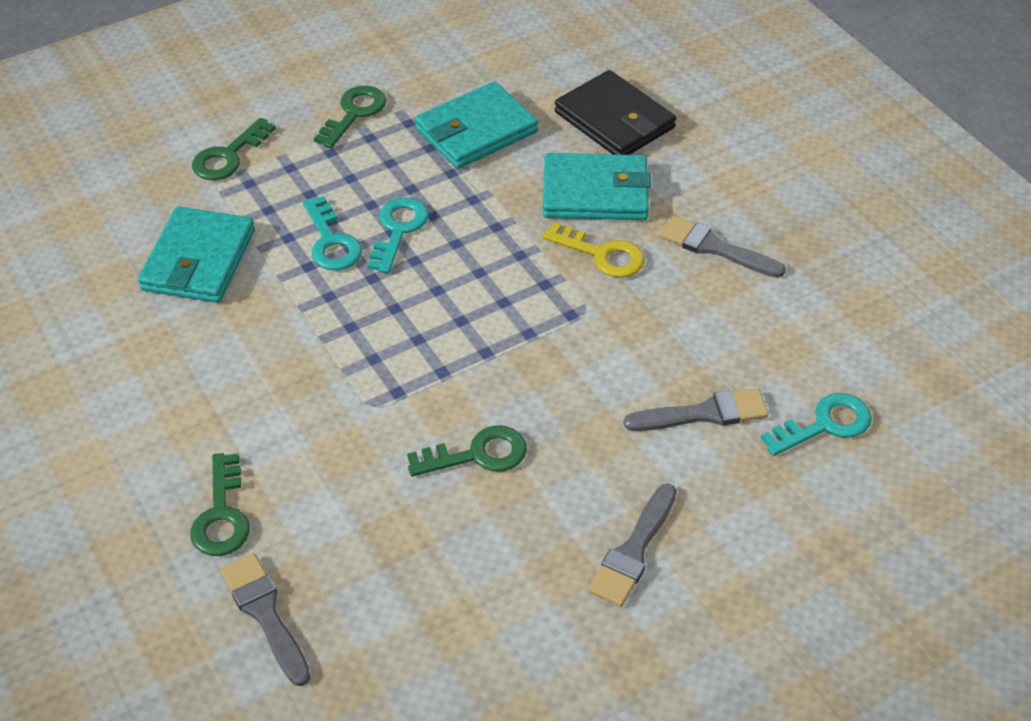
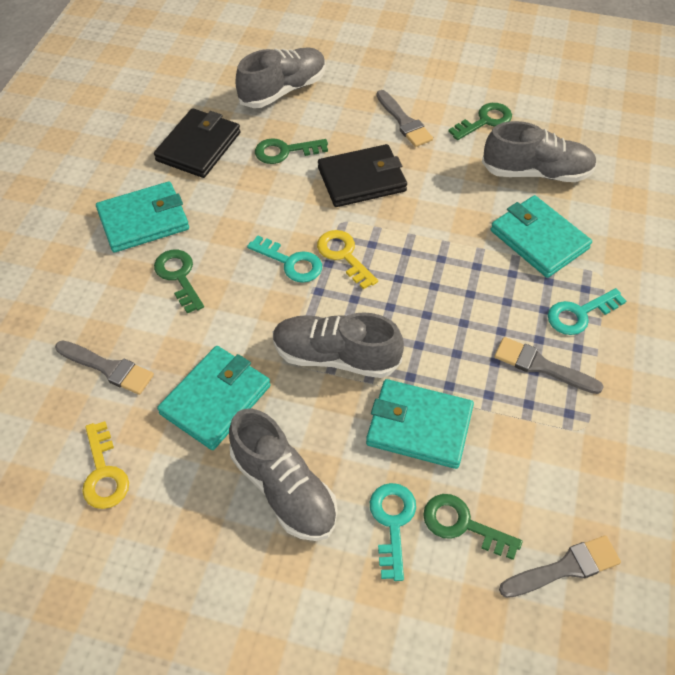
black wallet: [555,70,676,155] = 1 -> [154,108,241,178] [318,144,407,207] = 2
grey shoe: none = 0 -> [229,408,337,541] [235,47,326,108] [273,312,404,378] [482,121,597,182] = 4
turquoise wallet: [138,206,255,303] [415,82,538,169] [543,153,651,220] = 3 -> [96,181,189,253] [157,346,271,450] [366,379,474,469] [491,195,592,278] = 4
yellow key: [542,223,645,278] = 1 -> [82,421,129,509] [317,230,378,289] = 2

